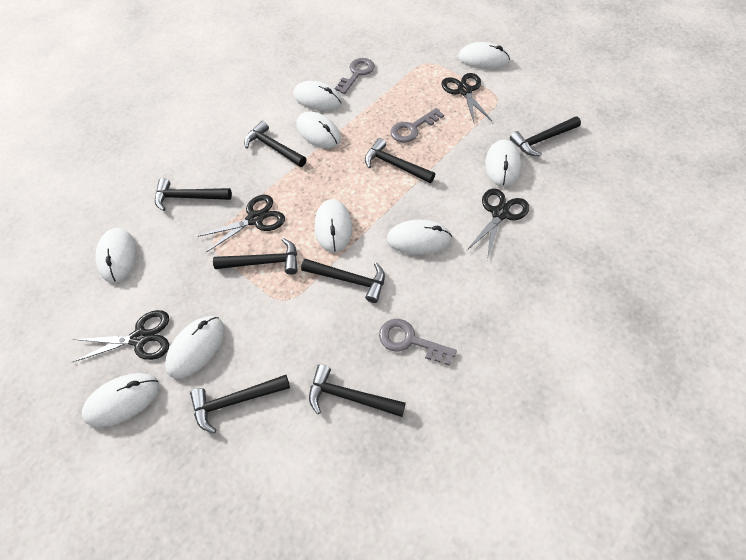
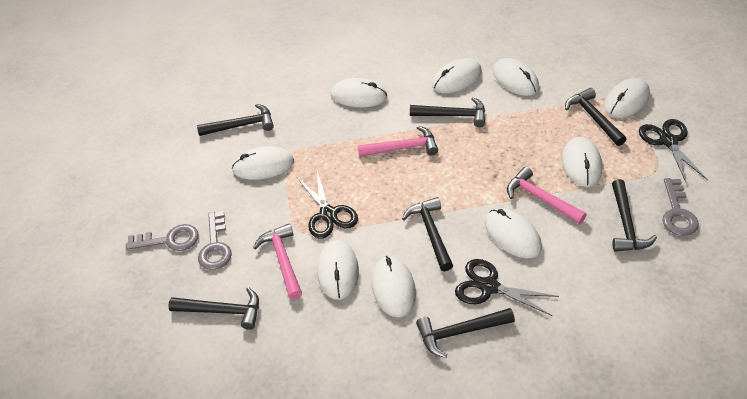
black hammer: [155,178,232,211] [190,375,290,433] [213,238,298,275] [244,121,306,167] [301,259,385,303] [309,364,406,417] [365,138,435,183] [510,116,581,156] = 8 -> [168,287,259,330] [197,104,274,136] [402,197,453,271] [410,97,485,127] [416,308,515,358] [565,88,626,146] [612,179,657,252] = 7
black scissors: [71,310,169,363] [197,195,285,252] [442,73,492,122] [466,189,529,260] = 4 -> [297,171,358,239] [455,259,559,316] [639,119,708,184] = 3
pink hammer: none = 0 -> [253,223,302,300] [358,126,438,157] [507,166,587,224] = 3

